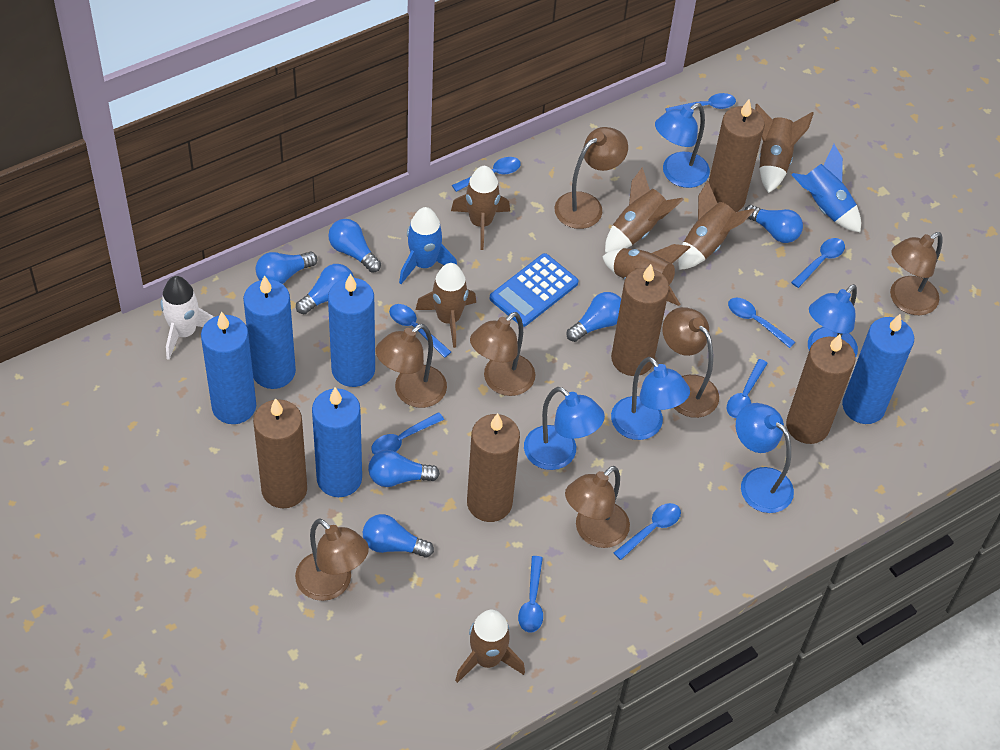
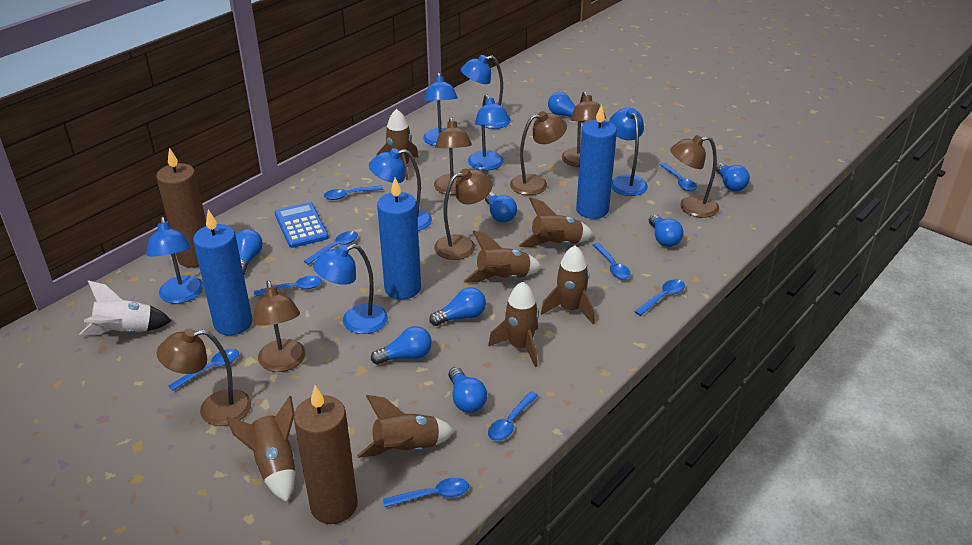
blue candle: [201,311,256,424] [243,275,296,389] [312,387,362,497] [328,274,375,387] [842,314,914,424] = 5 -> [193,210,253,335] [377,177,421,300] [576,104,617,219] = 3
blue lamp: [524,387,605,470] [611,357,690,440] [655,103,710,188] [736,403,794,513] [808,284,858,358] = 5 -> [146,217,204,304] [313,244,388,334] [369,148,432,231] [423,72,458,146] [461,55,511,129] [468,94,510,171] [609,108,648,196] = 7
blue light bulb: [256,251,318,284] [296,264,354,314] [328,219,381,273] [363,514,434,558] [368,450,440,487] [567,292,621,342] [744,205,803,243] = 7 -> [236,229,263,274] [371,326,432,365] [429,287,486,326] [448,367,487,413] [485,192,517,223] [548,92,585,123] [649,214,683,247] [716,163,750,191] = 8
blue rocket: [399,207,457,284] [791,144,861,233] = 2 -> none = 0
brown candle: [253,398,307,508] [467,413,520,522] [611,264,669,376] [709,99,765,212] [786,334,856,444] = 5 -> [156,148,206,268] [294,385,358,524] = 2

